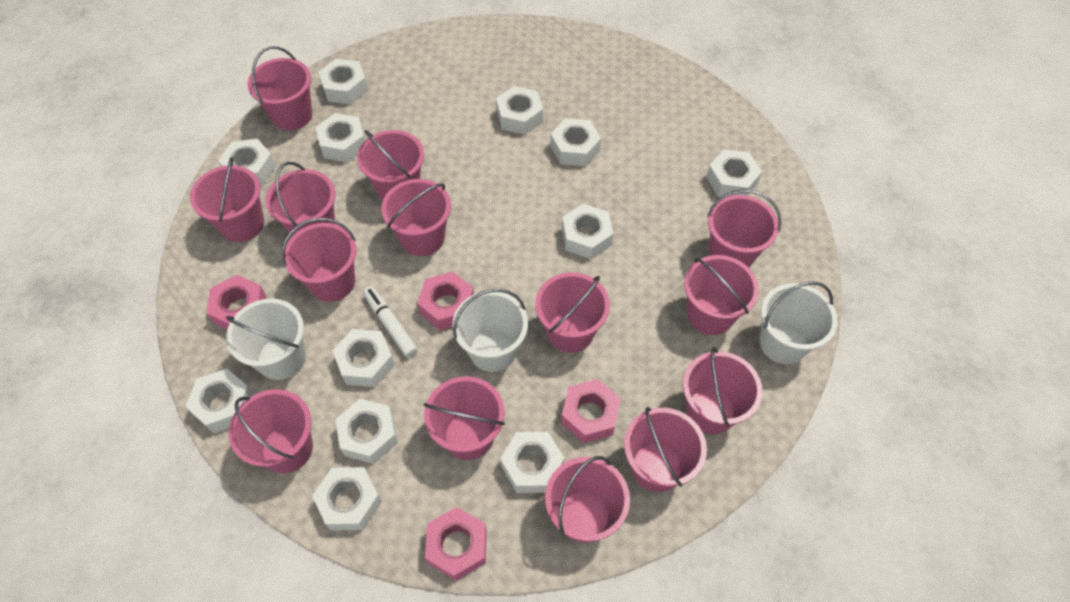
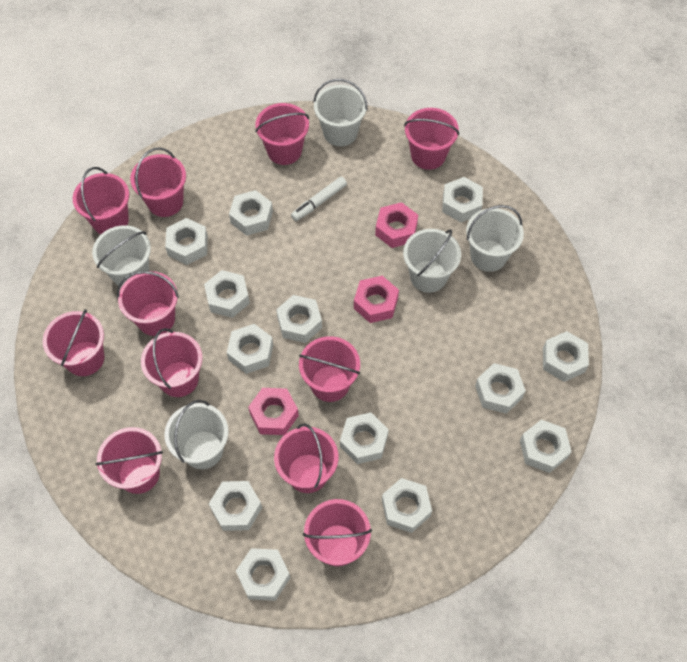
pink bucket: [190,157,264,242] [229,389,313,473] [247,46,312,131] [266,162,335,236] [282,218,356,302] [357,130,424,201] [381,179,451,256] [424,376,505,460] [535,272,610,353] [545,456,630,543] [624,407,707,492] [683,347,763,434] [684,255,759,335] [707,189,781,267] = 14 -> [43,309,104,376] [73,167,129,234] [95,427,163,494] [117,271,179,336] [130,147,186,217] [141,328,203,397] [255,103,309,165] [274,424,338,493] [299,336,360,402] [303,499,372,566] [404,108,459,170] = 11
pink nut: [207,275,267,330] [418,271,474,331] [425,507,487,581] [561,379,621,443] = 4 -> [248,388,299,435] [354,276,399,323] [375,202,418,248] = 3
white bucket: [226,299,306,380] [452,289,528,372] [759,281,838,364] = 3 -> [92,225,151,288] [164,400,229,469] [313,79,368,146] [403,229,461,293] [466,205,524,272] = 5
white nut: [185,369,254,433] [218,138,276,186] [312,467,382,531] [316,113,365,163] [318,59,368,104] [332,329,395,387] [335,399,398,464] [496,86,543,135] [500,432,564,493] [550,118,601,166] [562,204,613,259] [706,149,762,197] = 12 -> [165,218,208,265] [204,270,250,318] [209,481,262,531] [227,324,273,374] [229,190,273,236] [236,548,290,601] [276,295,322,343] [340,412,389,464] [382,478,432,533] [442,177,483,222] [475,363,526,414] [520,420,572,473] [543,331,589,382] = 13

